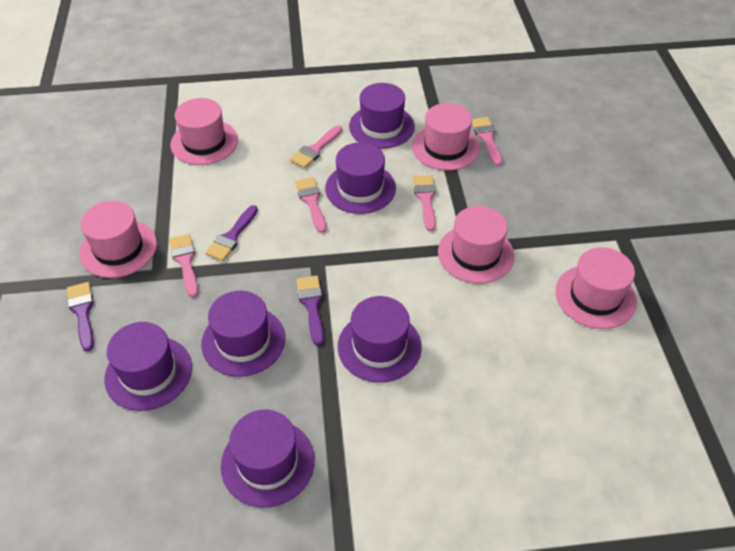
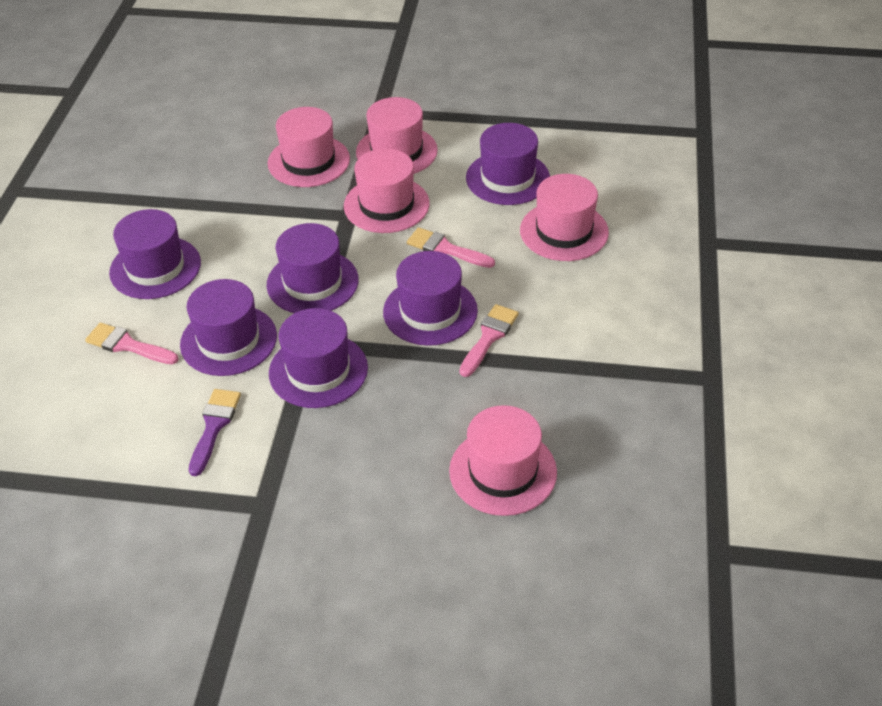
pink brush: [169,234,198,297] [290,125,342,168] [295,177,326,233] [413,175,436,231] [472,117,502,166] = 5 -> [85,323,179,364] [407,227,495,268] [459,304,519,377] = 3
purple brush: [67,282,94,352] [205,205,258,261] [296,275,324,346] = 3 -> [189,389,241,476] = 1

